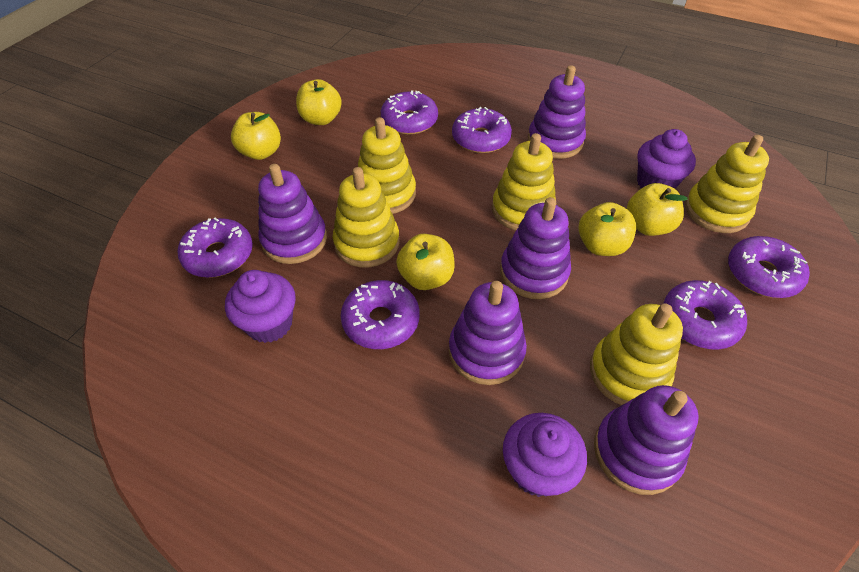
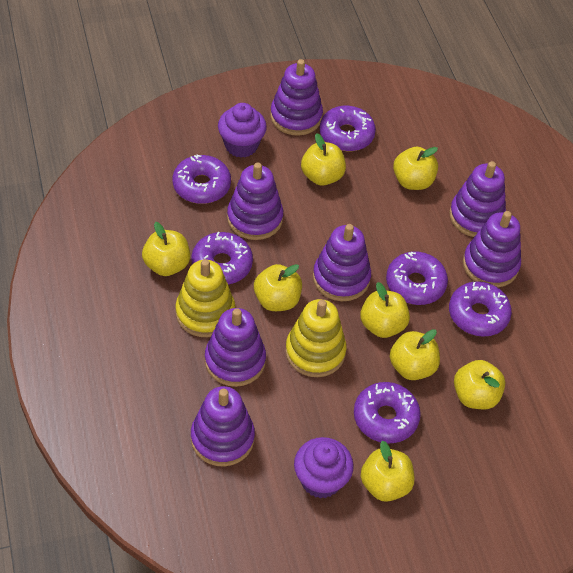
purple cupcake: [225,270,296,343] [503,413,587,497] [637,129,696,189] = 3 -> [218,103,267,158] [294,437,354,499] = 2
purple stacking toy: [258,164,327,264] [449,281,527,385] [500,197,571,299] [528,65,586,159] [594,385,699,495] = 5 -> [191,386,255,466] [205,308,266,387] [227,163,283,240] [270,59,323,136] [313,224,371,301] [449,161,506,237] [463,211,521,287] = 7
yellow apple: [231,112,281,160] [296,79,342,125] [396,234,455,290] [579,202,636,256] [627,183,688,236] = 5 -> [142,222,190,276] [254,264,302,311] [301,133,346,186] [360,282,410,338] [361,441,414,502] [390,329,440,380] [393,147,438,190] [454,360,505,409] = 8
yellow stacking toy: [333,167,400,267] [358,117,416,214] [492,133,556,231] [590,304,683,405] [685,135,769,233] = 5 -> [176,259,235,337] [285,299,347,377] = 2

